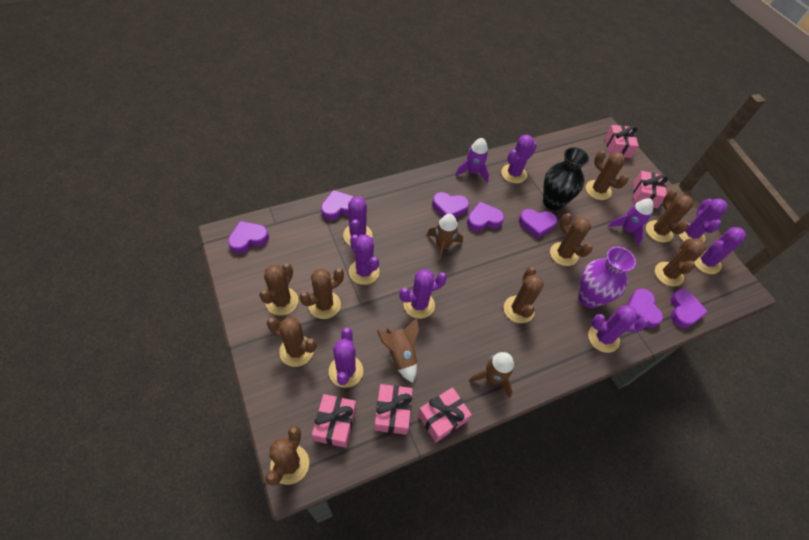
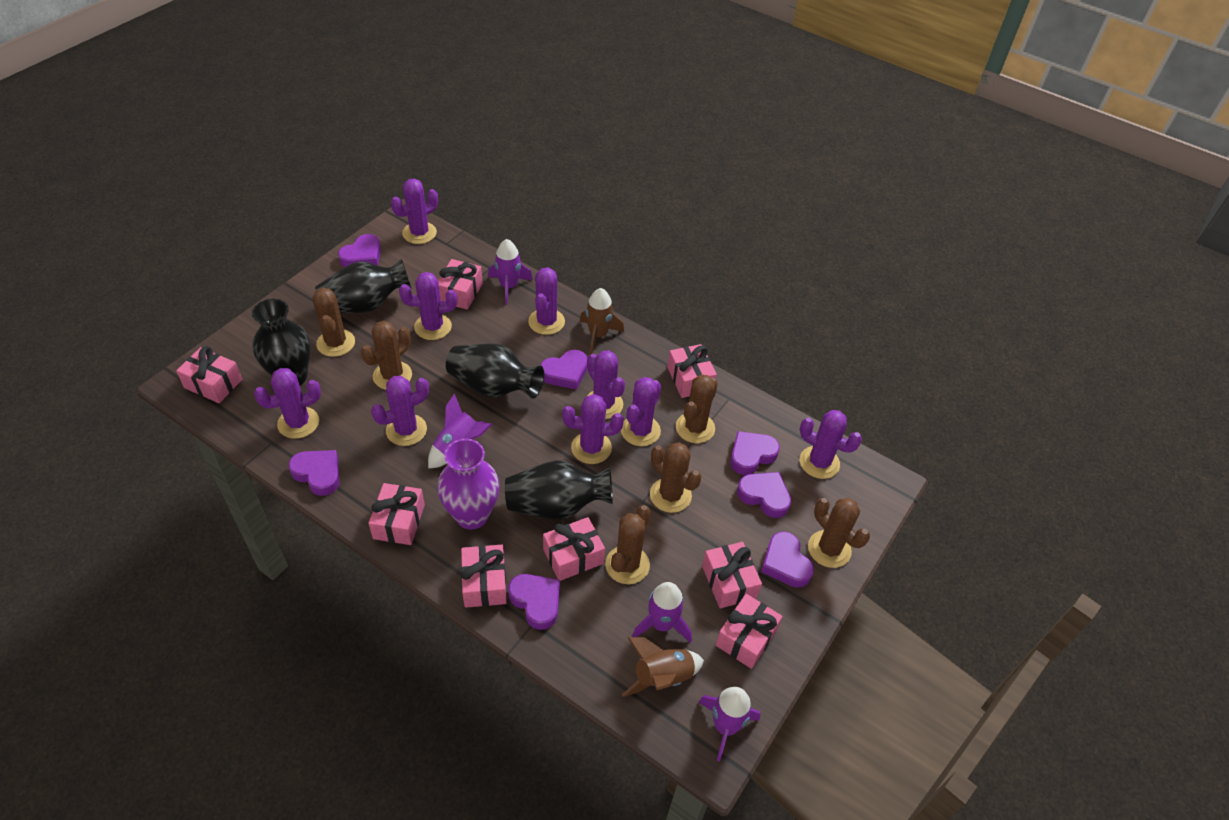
black vase: [543,147,589,210] = 1 -> [252,299,311,385] [315,259,412,313] [446,344,544,399] [505,460,613,520] = 4
brown cactus: [259,263,298,315] [265,426,309,486] [267,317,317,367] [299,268,344,319] [504,267,544,323] [550,213,593,266] [586,151,628,200] [646,190,693,243] [655,239,706,287] = 9 -> [312,288,355,357] [361,321,412,390] [605,505,651,584] [650,442,702,513] [676,374,718,443] [808,498,870,568] = 6
brown rocket: [377,317,419,383] [427,214,463,263] [469,352,514,398] = 3 -> [580,288,624,354] [622,637,704,697] = 2
pink gift: [312,394,356,448] [374,384,412,435] [418,387,472,442] [605,125,639,158] [633,171,668,208] = 5 -> [176,346,242,403] [368,483,425,545] [438,259,483,310] [461,545,507,608] [543,517,605,581] [667,344,717,398] [702,542,762,608] [716,594,782,669] = 8
purple cactus: [329,328,363,388] [343,196,372,246] [349,234,380,285] [399,269,447,319] [501,134,537,183] [588,305,649,353] [678,198,728,242] [694,227,746,274] = 8 -> [254,368,321,439] [371,376,429,446] [391,179,438,244] [399,272,457,340] [528,267,565,335] [562,394,624,464] [586,350,625,419] [621,377,661,446] [800,410,862,479] = 9
purple rocket: [455,138,489,183] [608,198,653,246] = 2 -> [428,393,493,469] [488,239,533,305] [632,582,692,643] [699,687,760,762] = 4

